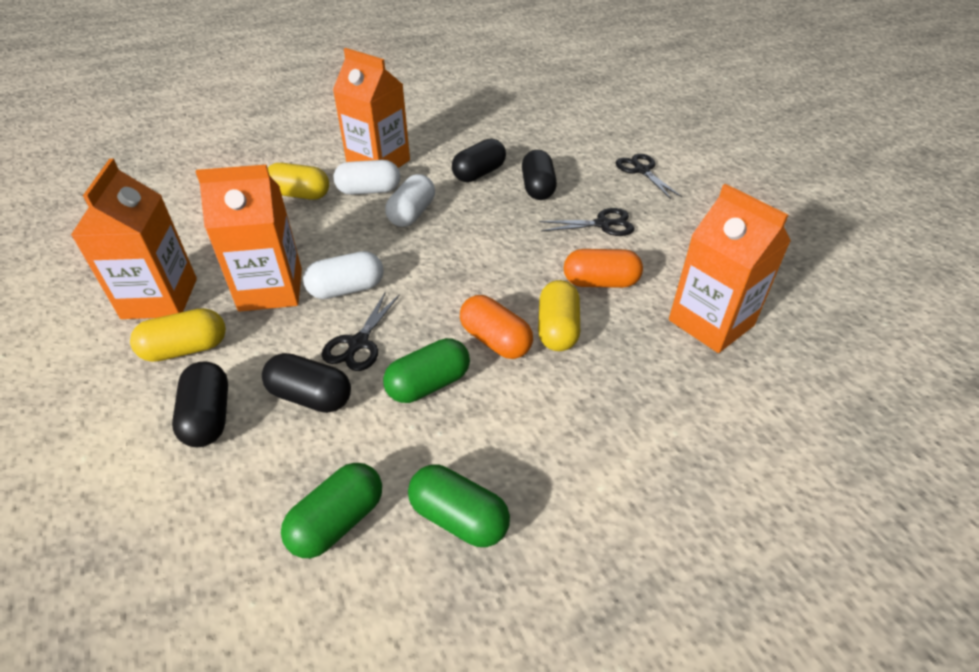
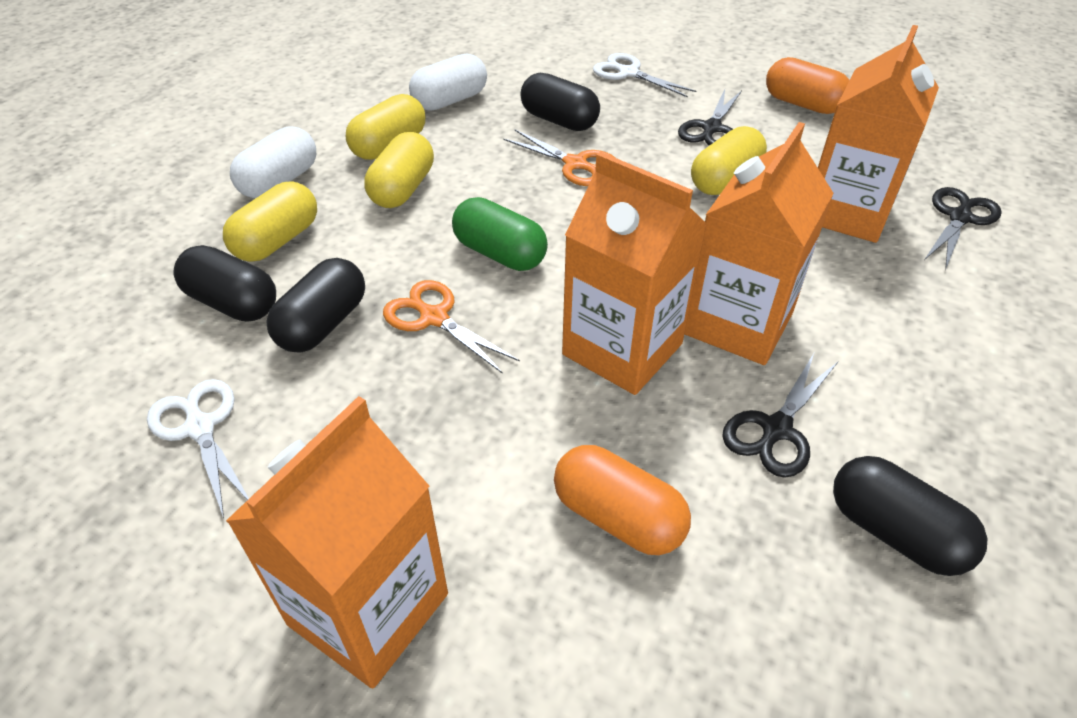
green capsule: [281,463,382,558] [383,338,470,403] [408,464,510,547] = 3 -> [452,197,548,271] = 1
orange scissors: none = 0 -> [383,280,520,374] [503,129,615,186] = 2
white capsule: [303,251,384,299] [334,160,400,195] [385,174,435,227] = 3 -> [230,126,316,198] [409,53,487,111] = 2
white scissors: none = 0 -> [147,379,249,518] [593,53,696,97] = 2
yellow capsule: [130,308,226,362] [268,163,329,200] [538,280,580,351] = 3 -> [223,182,317,262] [346,94,425,160] [364,132,434,208] [691,126,767,195] = 4

